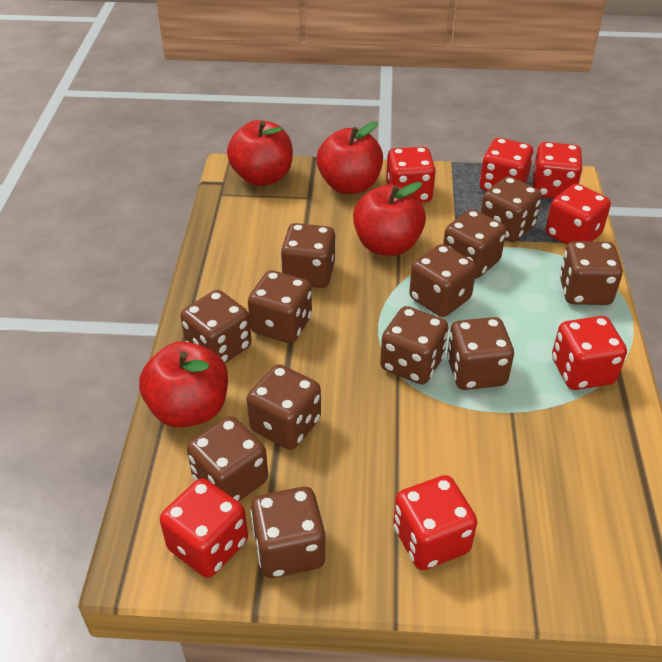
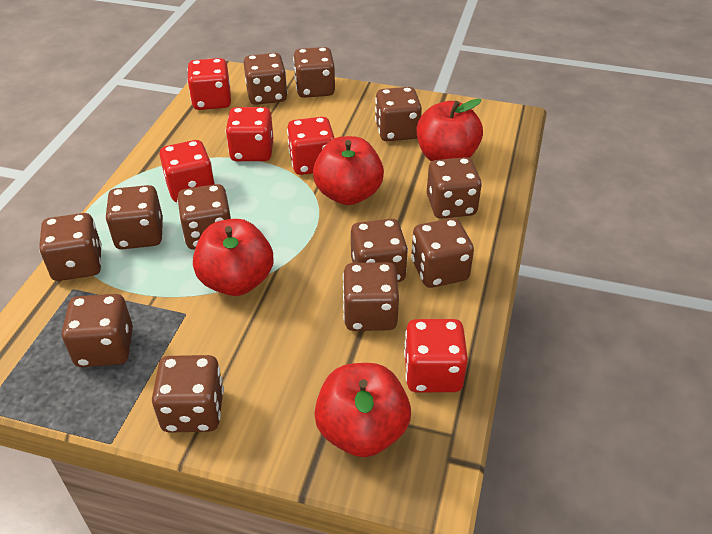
red dice: [160,478,248,578] [386,147,436,202] [393,475,477,570] [480,138,534,191] [533,142,583,198] [546,184,611,245] [552,316,627,390] = 7 -> [160,140,215,202] [187,58,231,110] [226,107,273,161] [287,117,334,175] [404,319,468,392] = 5

